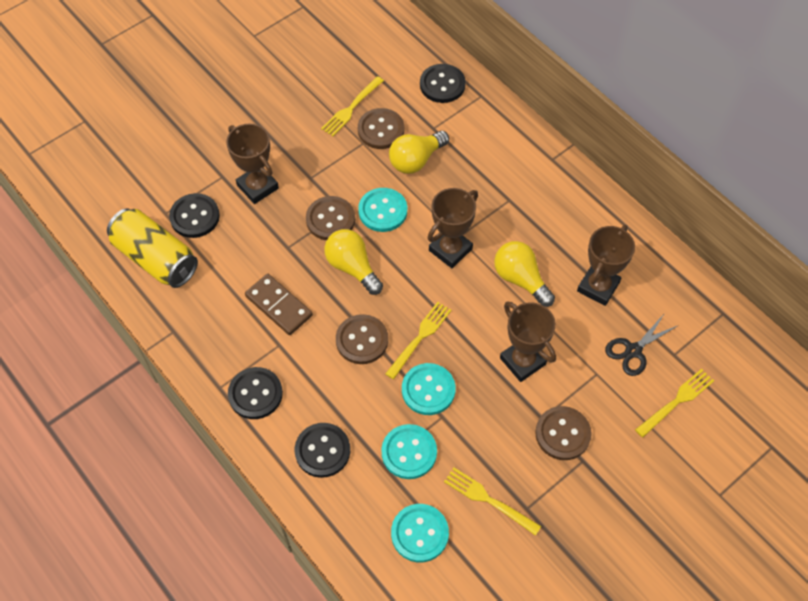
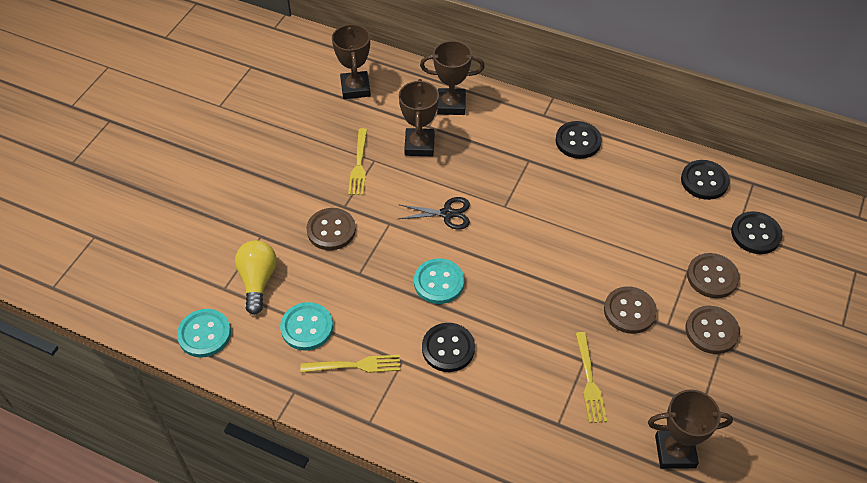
brown domino: [245,274,313,335] = 1 -> none = 0
turquoise button: [358,188,407,232] [381,424,437,479] [391,504,449,562] [402,363,456,415] = 4 -> [177,309,231,358] [280,302,333,351] [414,258,464,304] = 3
yellow can: [107,208,198,288] = 1 -> none = 0
yellow fork: [321,76,384,136] [385,302,452,379] [444,467,541,536] [635,369,714,438] = 4 -> [301,355,400,373] [348,128,367,195] [575,332,607,423] = 3
yellow light bulb: [324,229,383,295] [389,131,449,174] [494,241,555,307] = 3 -> [235,240,277,315] = 1

